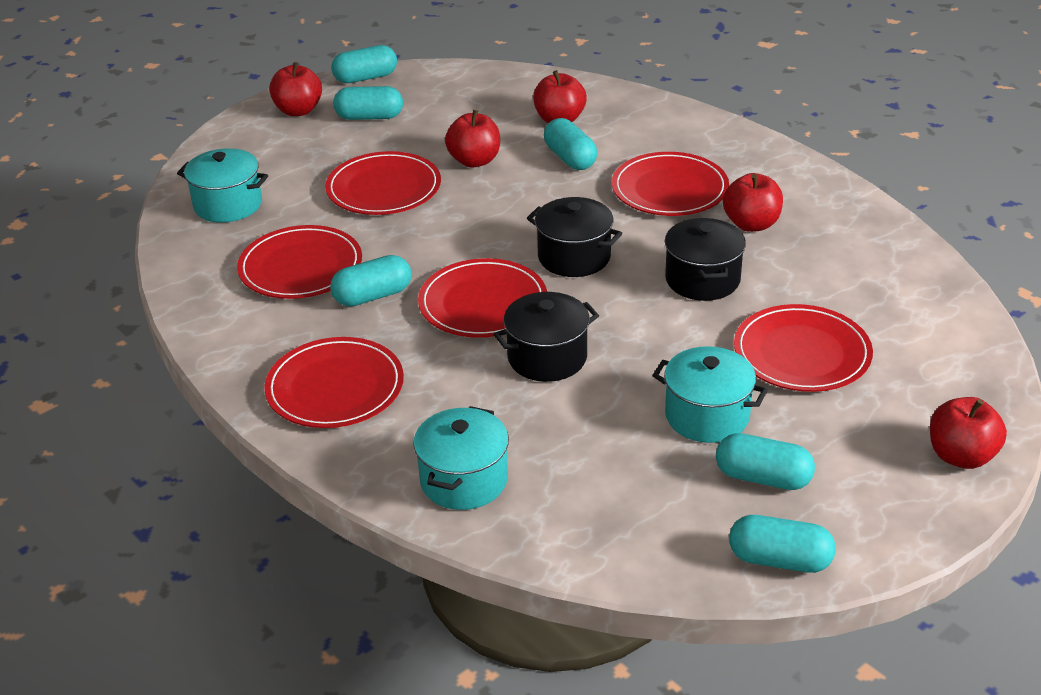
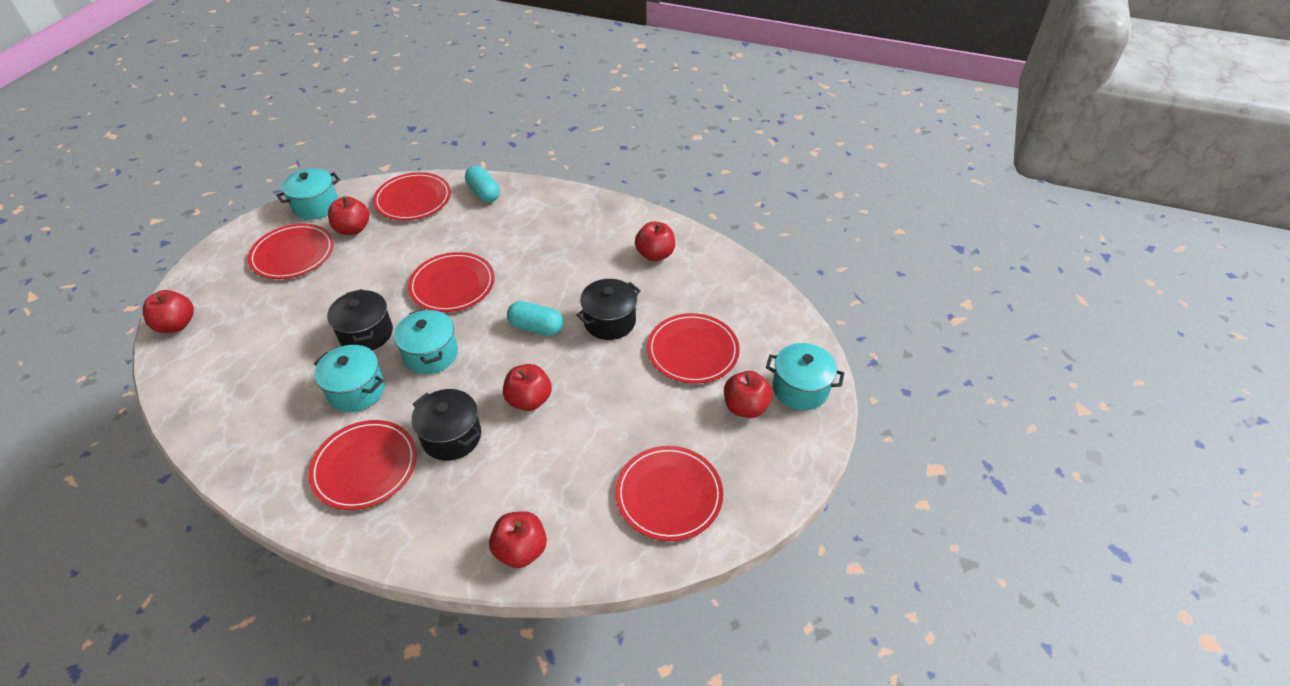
red apple: [269,62,322,116] [445,110,500,168] [533,70,587,123] [723,173,783,232] [930,397,1007,469] = 5 -> [143,290,194,333] [328,196,369,235] [489,511,547,568] [503,364,552,411] [635,222,675,261] [724,371,773,418] = 6
turquoise capsule: [330,255,411,306] [331,45,397,83] [333,86,403,120] [544,118,597,170] [716,433,815,490] [729,515,836,573] = 6 -> [465,166,500,203] [507,301,563,336] = 2
turquoise pot: [177,148,268,223] [413,406,509,510] [652,346,768,443] = 3 -> [276,168,340,220] [314,345,385,412] [394,309,458,374] [766,343,844,410] = 4

